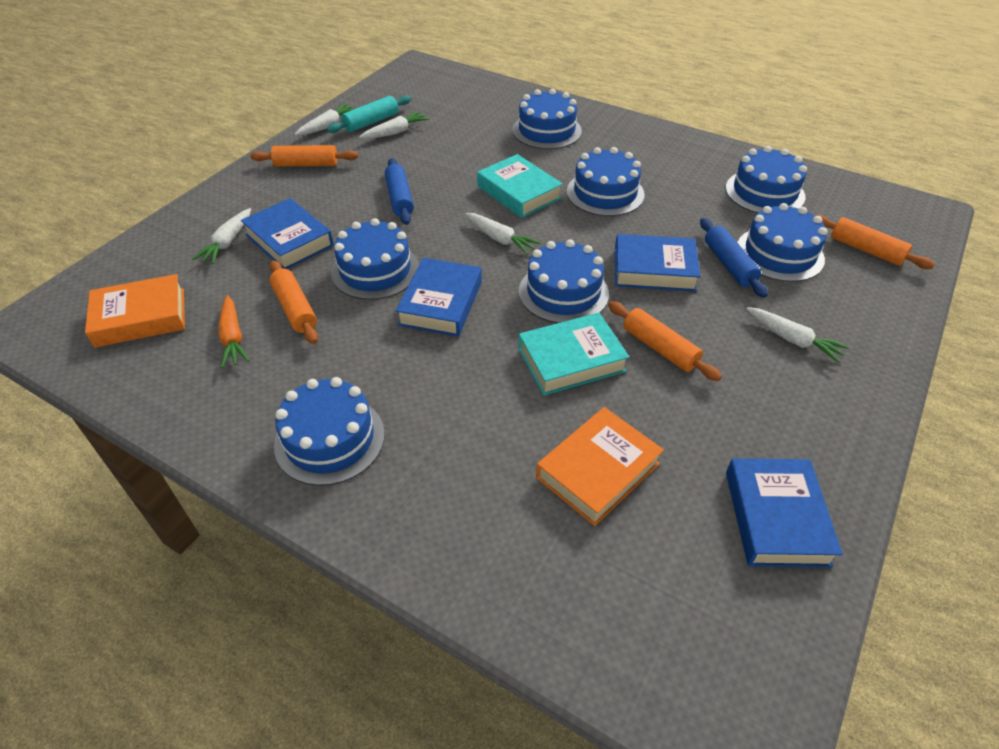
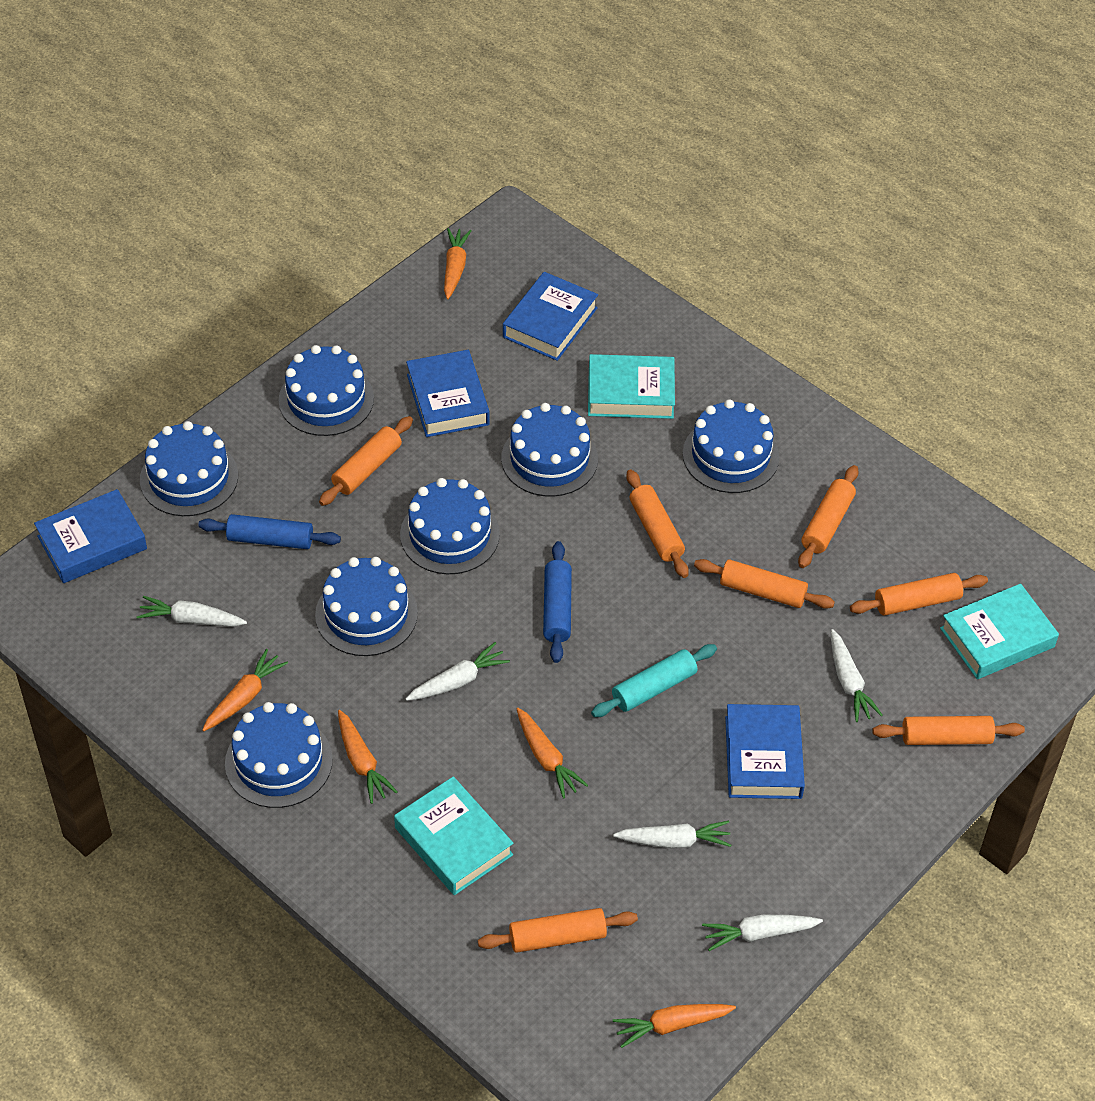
orange book: [85,274,185,348] [536,407,664,526] = 2 -> none = 0
orange carrot: [218,295,250,368] = 1 -> [202,649,288,731] [338,710,398,804] [444,228,472,299] [517,708,588,799] [613,1004,736,1048] = 5
orange rolling pin: [250,145,358,167] [269,260,318,344] [608,301,722,381] [814,215,935,269] = 4 -> [319,416,413,506] [478,908,638,953] [626,469,689,578] [694,559,835,609] [798,465,859,568] [850,573,988,616] [872,716,1025,745] = 7
turquoise book: [477,154,563,218] [518,313,629,395] = 2 -> [394,776,514,895] [588,354,675,419] [940,584,1059,679] = 3

